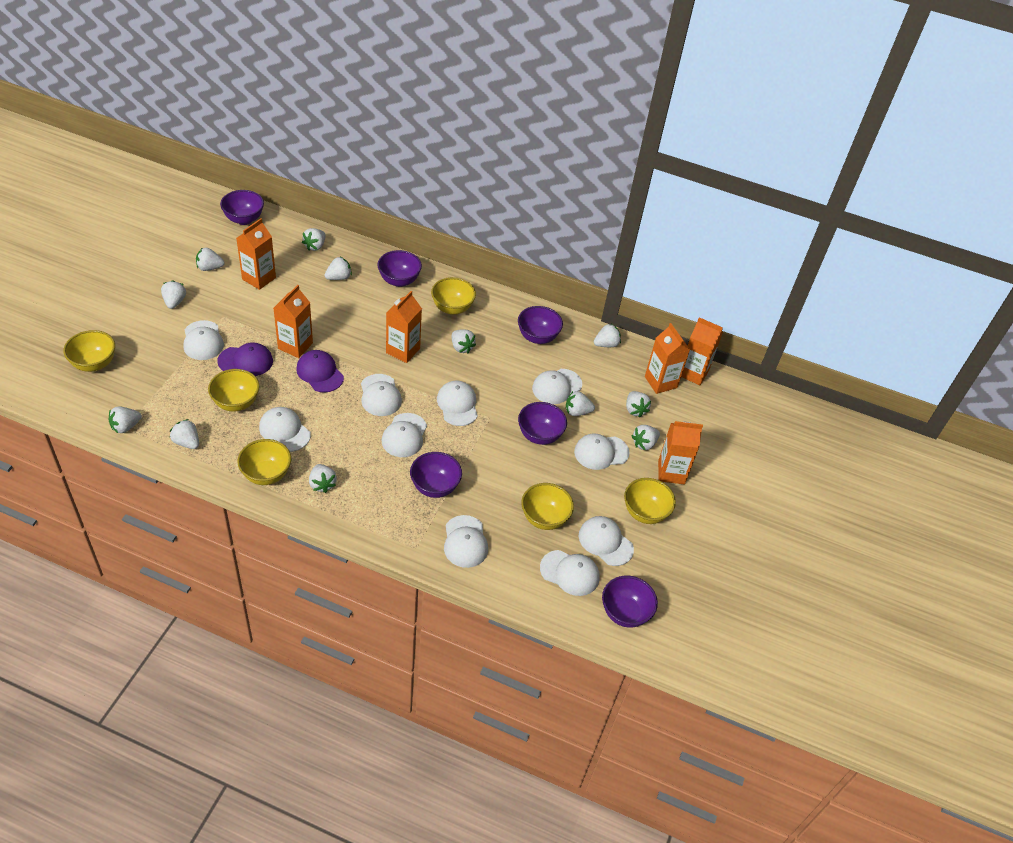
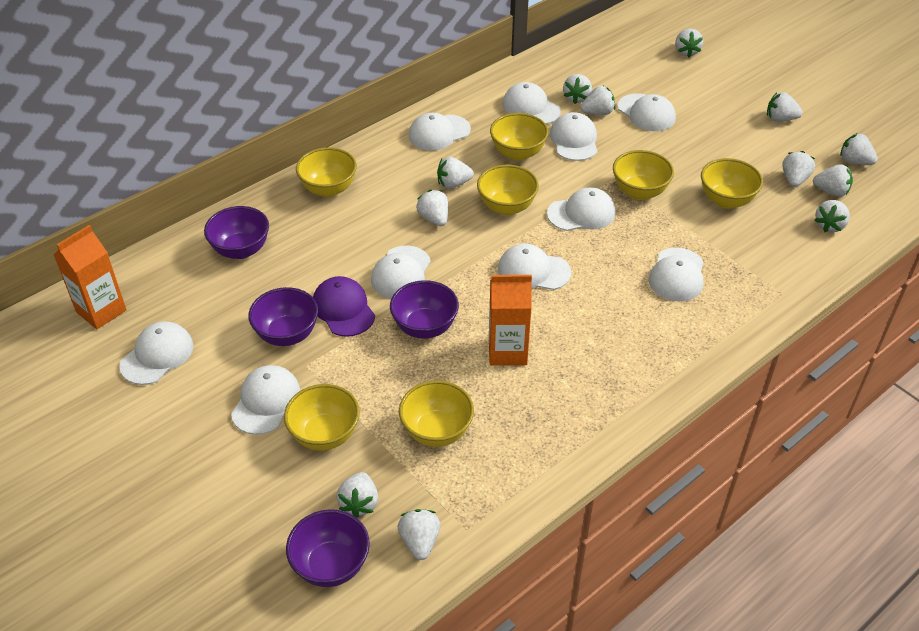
orange carton: [236,218,276,290] [273,285,313,358] [386,291,422,363] [645,323,690,394] [658,421,703,484] [681,317,723,385] = 6 -> [53,225,127,330] [489,275,532,366] = 2
purple bowl: [220,190,264,225] [377,250,422,287] [410,452,462,498] [518,306,563,344] [518,402,567,445] [602,576,658,628] = 6 -> [204,206,269,259] [248,287,318,346] [286,509,370,587] [390,280,459,339] = 4
purple cap: [217,342,273,376] [296,350,344,393] = 2 -> [313,276,375,337] = 1
yellow bowl: [63,330,115,372] [208,369,259,412] [237,439,291,485] [431,277,476,315] [521,483,574,530] [624,478,676,524] = 6 -> [284,384,360,451] [296,147,357,197] [399,380,474,447] [477,164,539,215] [490,113,549,161] [613,150,674,200] [701,158,763,209] = 7

